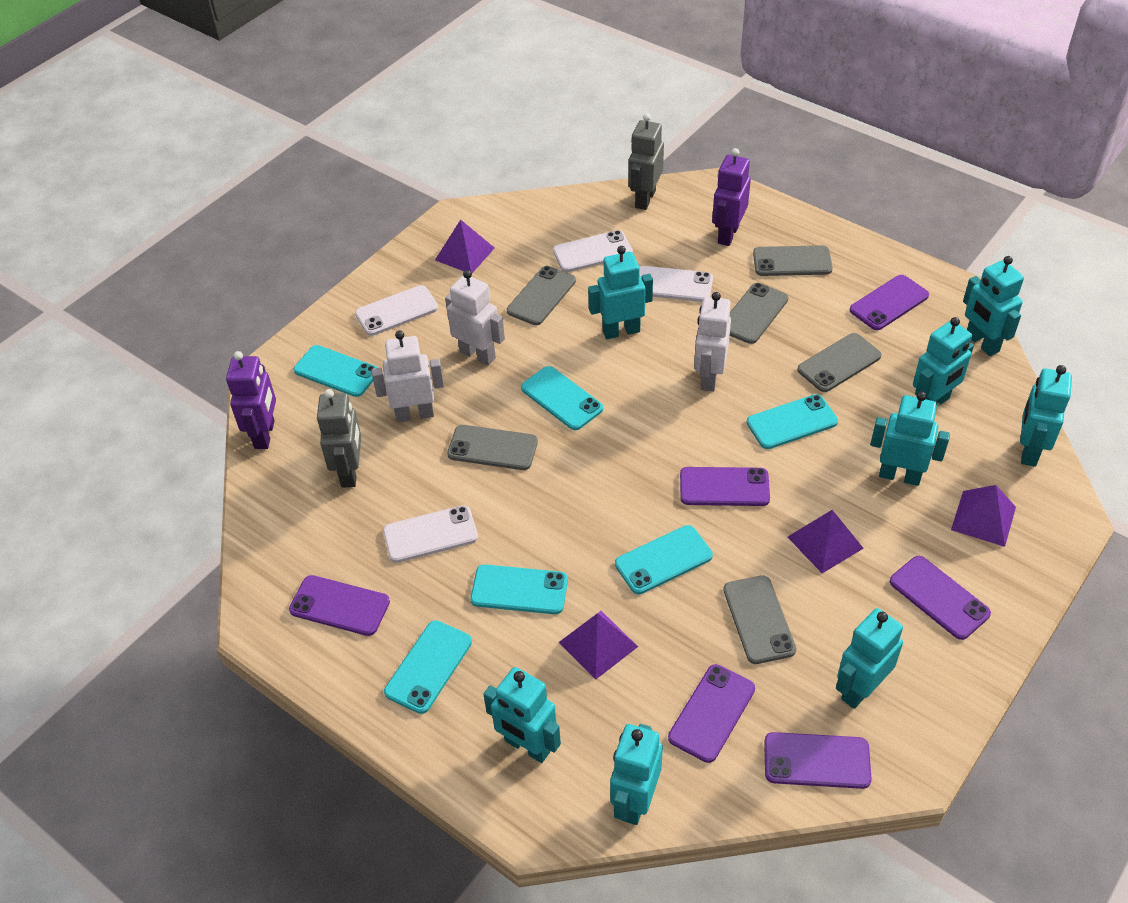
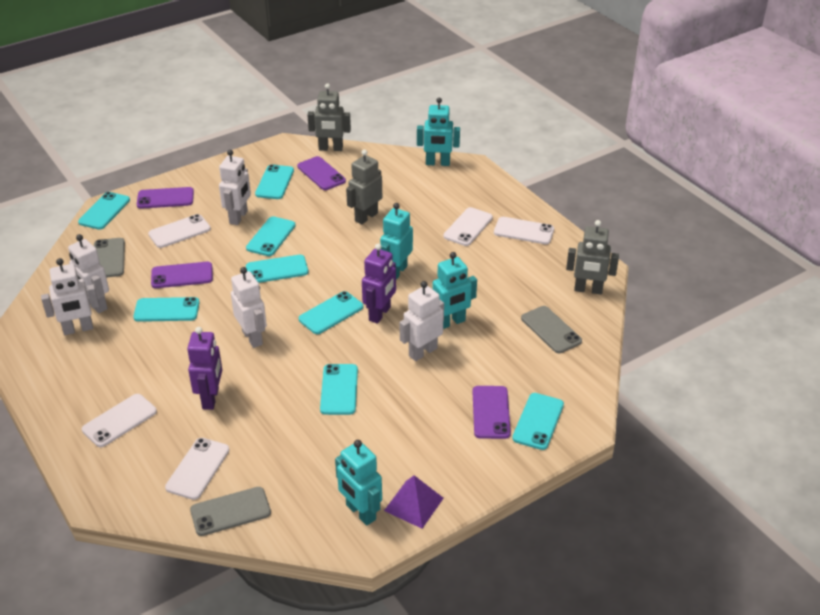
grey phone: [447,425,538,470] [507,266,576,325] [723,575,796,664] [730,283,789,344] [753,245,833,276] [797,333,882,392] = 6 -> [94,238,125,278] [190,487,271,536] [521,306,582,353] = 3
grey robot: [317,389,361,488] [628,113,664,210] = 2 -> [307,83,351,151] [346,150,382,225] [566,220,619,294] = 3
purple phone: [289,575,390,636] [668,664,755,763] [680,467,770,506] [764,732,872,789] [850,275,929,330] [890,556,991,640] = 6 -> [137,187,194,209] [151,262,213,288] [297,156,346,190] [472,386,511,439] = 4
purple pyramid: [435,219,495,273] [559,611,638,680] [788,510,864,573] [951,485,1016,547] = 4 -> [384,475,444,529] = 1
turquoise phone: [294,345,378,397] [384,620,472,714] [470,564,568,614] [521,366,603,430] [615,525,713,594] [746,394,838,449] = 6 -> [78,192,130,230] [133,297,200,322] [246,216,296,256] [246,255,309,283] [255,164,294,199] [299,291,363,334] [320,364,358,415] [512,393,564,450] = 8
turquoise robot: [483,667,561,763] [588,246,653,339] [610,724,663,825] [836,608,903,709] [870,391,950,486] [913,317,974,404] [963,256,1024,356] [1020,365,1072,467] = 8 -> [335,440,382,526] [380,203,413,280] [417,98,460,166] [432,252,477,329] = 4
white phone: [355,285,438,336] [383,505,478,563] [553,230,633,272] [639,266,713,302] = 4 -> [82,394,157,447] [148,214,211,248] [165,438,230,500] [443,207,493,246] [494,217,554,244] = 5
white robot: [372,330,444,422] [445,270,505,366] [694,292,731,392] = 3 -> [41,258,99,335] [68,234,109,313] [219,150,251,225] [231,267,267,348] [400,281,444,361] = 5

